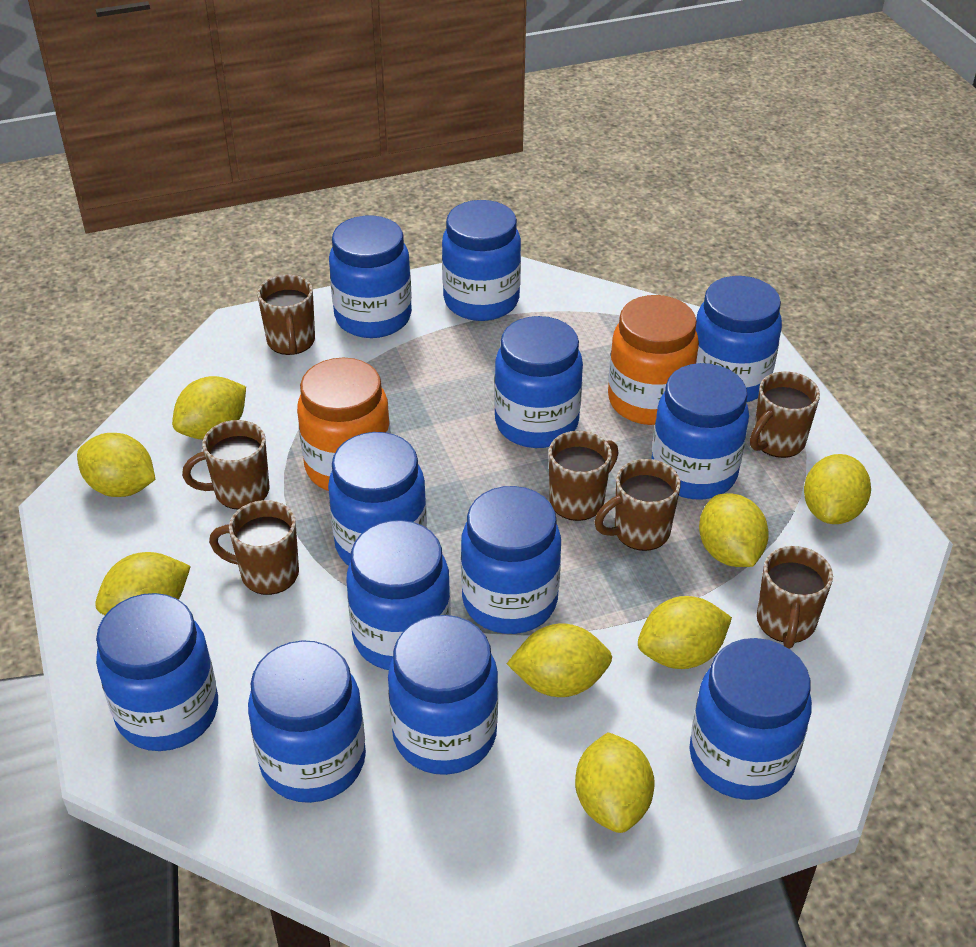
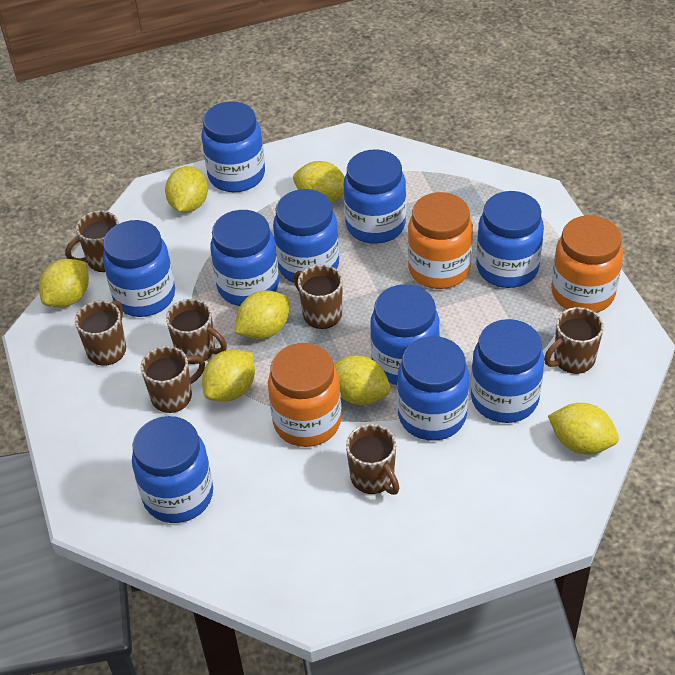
blue jar: [96,593,218,751] [248,640,366,803] [328,432,427,566] [329,216,412,338] [346,520,451,670] [388,615,498,775] [442,200,521,321] [461,486,561,634] [494,316,583,448] [651,363,749,499] [689,638,812,800] [696,276,782,402] = 12 -> [103,220,175,317] [132,416,213,523] [201,101,265,192] [210,210,279,306] [273,189,339,283] [344,150,406,244] [370,284,440,385] [397,336,469,440] [471,319,544,423] [476,191,544,288] = 10
orange jar: [297,358,391,491] [608,295,699,425] = 2 -> [268,343,342,447] [408,192,473,289] [551,215,623,313] = 3
yellow lemon: [77,433,155,497] [95,552,191,615] [172,376,246,440] [507,623,612,697] [575,733,655,833] [638,596,732,669] [699,493,769,567] [804,454,871,524] = 8 -> [39,259,89,307] [165,166,208,213] [202,349,255,402] [235,290,290,339] [293,161,345,202] [334,355,391,405] [548,403,619,454] = 7

